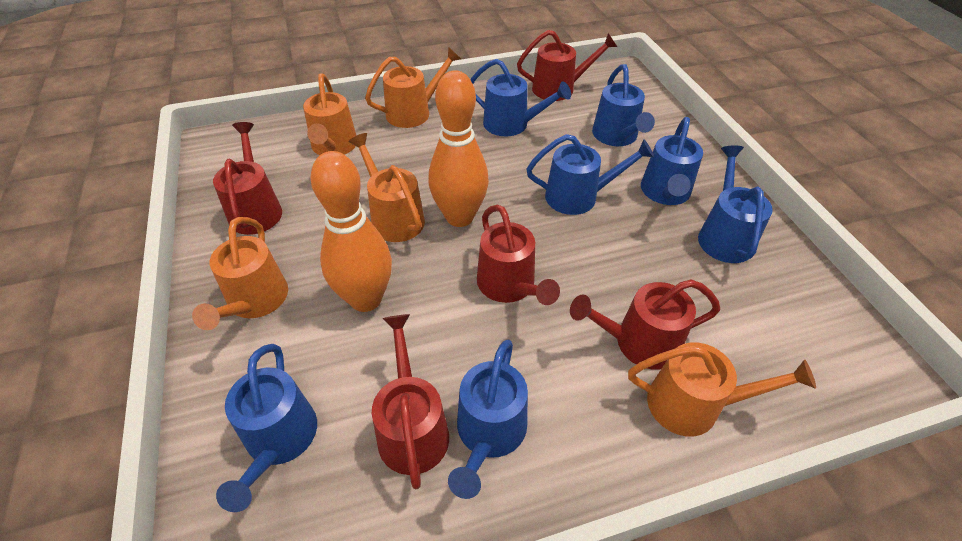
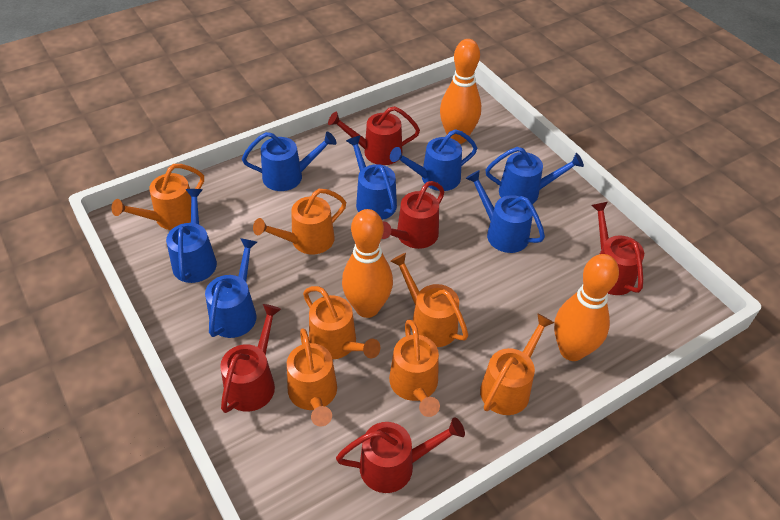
orange bowling pin: [310,151,392,312] [429,70,489,227] = 2 -> [342,209,393,318] [440,39,481,144] [554,254,619,361] = 3
orange watering can: [192,217,288,330] [303,73,357,155] [348,133,425,242] [365,47,461,128] [628,342,816,437] = 5 -> [112,164,204,230] [253,189,346,254] [287,328,337,427] [303,286,380,360] [389,320,440,417] [390,253,468,347] [480,313,554,415] = 7

